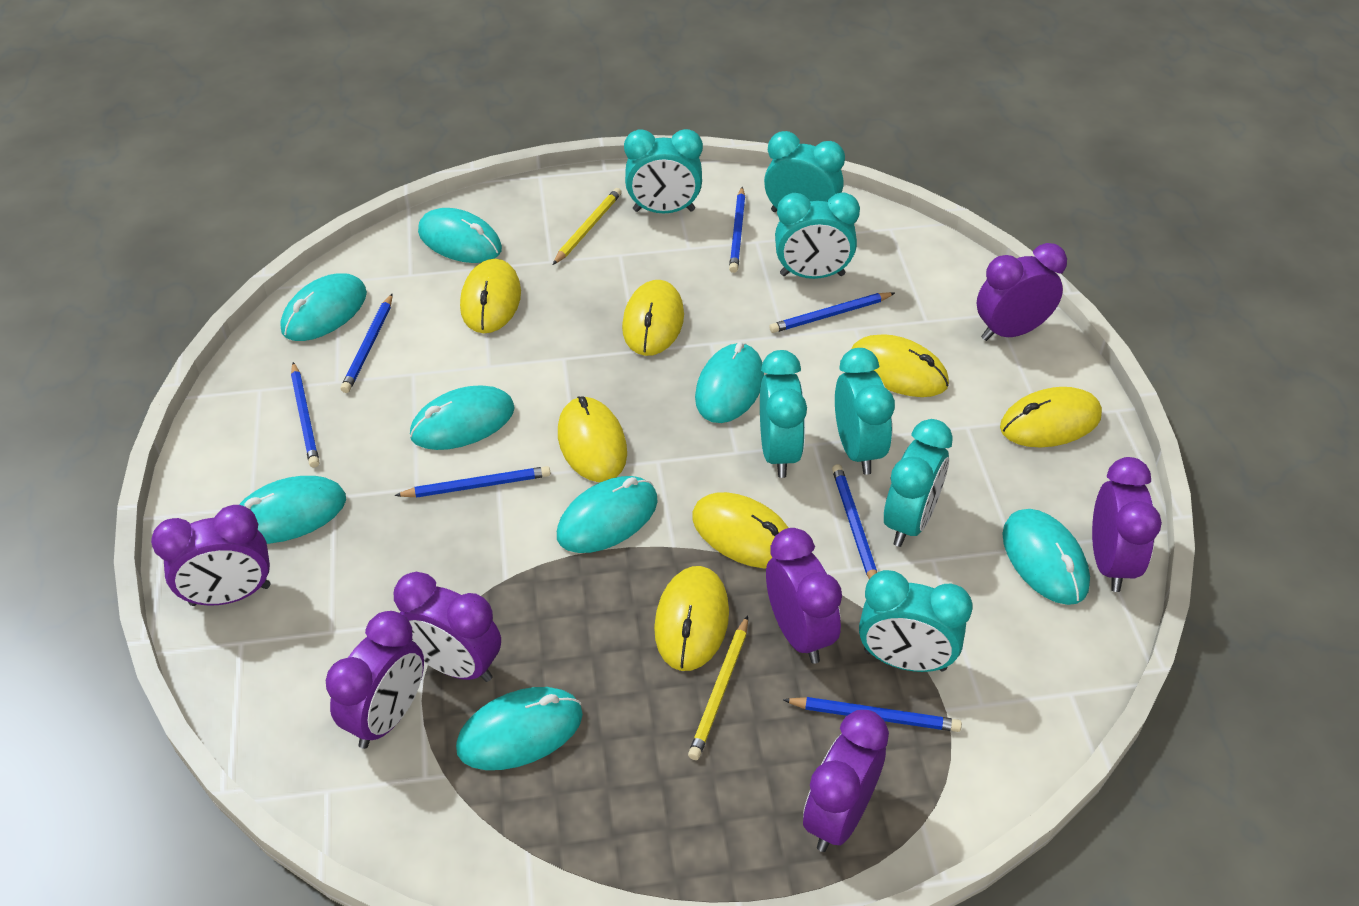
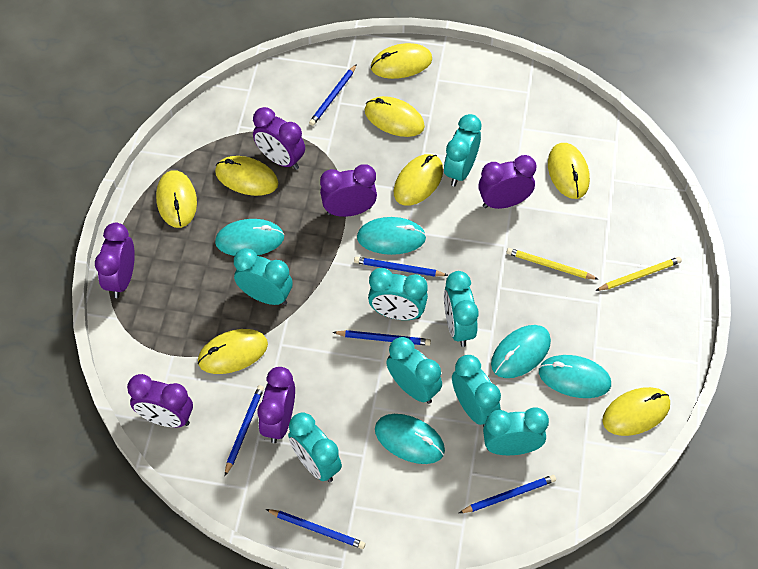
blue pencil: [291,362,319,468] [341,294,392,393] [394,466,551,498] [729,187,745,273] [769,292,895,333] [783,697,962,732] [832,464,877,579] = 7 -> [225,385,264,476] [266,509,365,549] [309,64,357,126] [333,330,431,346] [354,257,448,277] [459,475,556,513] = 6
purple clock: [151,505,270,606] [326,611,424,749] [394,572,501,682] [766,528,842,664] [803,710,889,852] [976,243,1067,341] [1092,457,1162,592] = 7 -> [95,223,135,298] [127,374,193,428] [253,107,305,170] [258,367,295,443] [320,164,377,217] [478,155,536,209] = 6
turquoise clock: [624,129,703,213] [760,350,807,478] [764,131,845,212] [775,193,860,279] [835,348,895,475] [859,570,972,672] [884,419,953,547] = 7 -> [234,248,293,305] [288,413,342,482] [368,268,428,320] [386,337,442,404] [444,114,482,187] [444,271,479,347] [452,355,501,427] [483,407,549,455] = 8
turquoise mouse: [239,476,346,544] [281,273,367,341] [410,386,515,450] [418,208,502,263] [456,687,583,770] [557,476,658,553] [695,342,764,423] [1002,509,1090,605] = 8 -> [215,219,284,256] [357,217,426,255] [375,414,445,464] [491,325,551,378] [539,355,611,398] = 5
yellow mouse: [460,259,521,333] [558,396,627,482] [622,280,684,356] [654,566,729,671] [692,492,789,568] [852,334,949,397] [1000,387,1102,447] = 7 -> [156,170,197,228] [198,329,268,374] [215,156,278,196] [365,96,425,137] [371,43,432,79] [394,154,443,206] [548,143,590,199] [602,387,670,436] = 8

